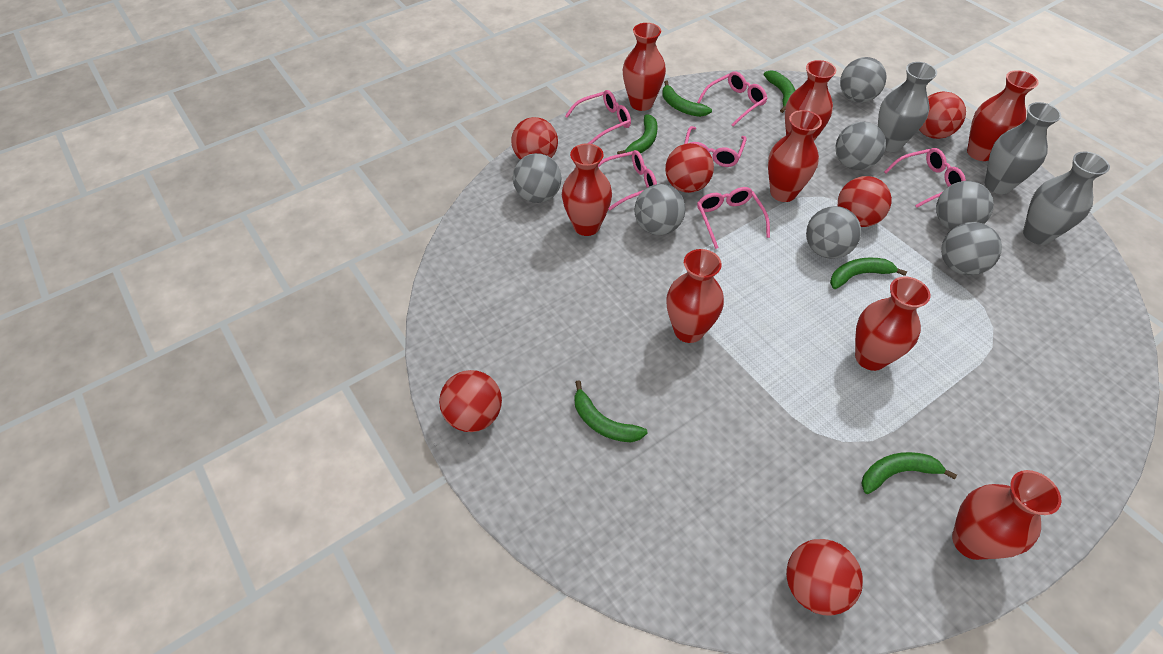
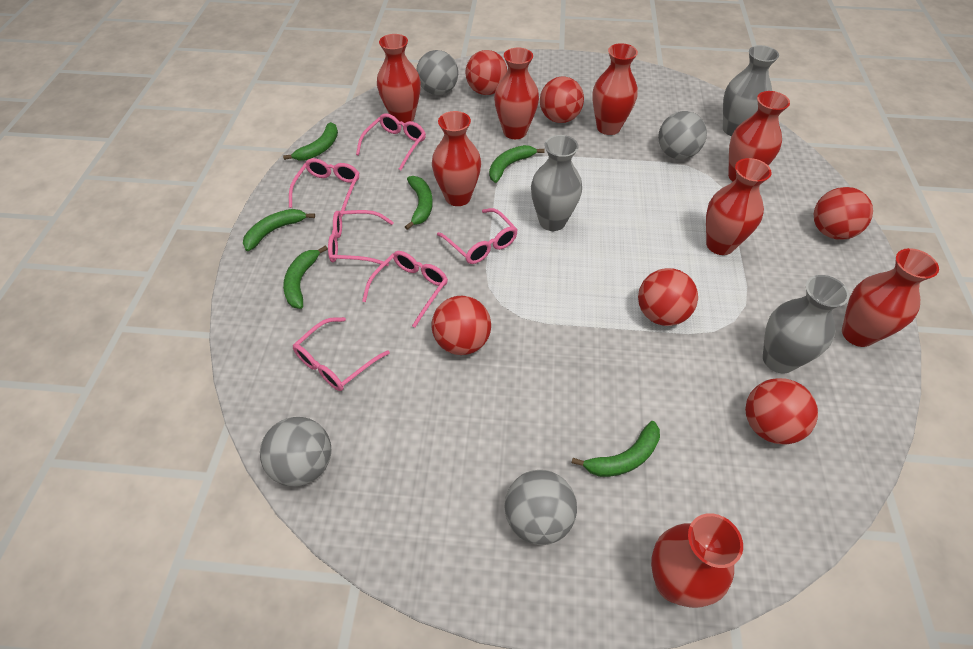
grey ball: [513,153,562,203] [635,184,685,235] [806,206,861,259] [835,122,886,170] [840,57,887,103] [936,181,994,230] [941,222,1002,275] = 7 -> [260,417,331,487] [416,50,458,95] [504,470,577,545] [658,111,707,159] = 4

